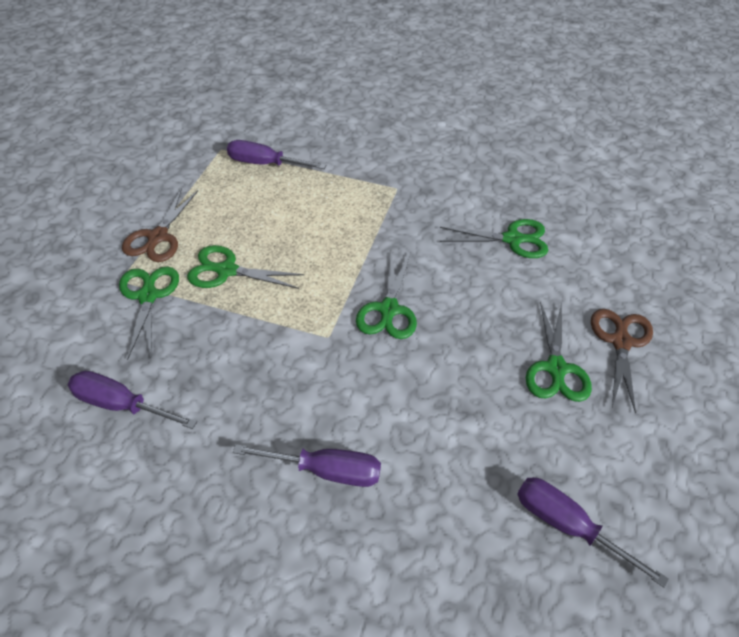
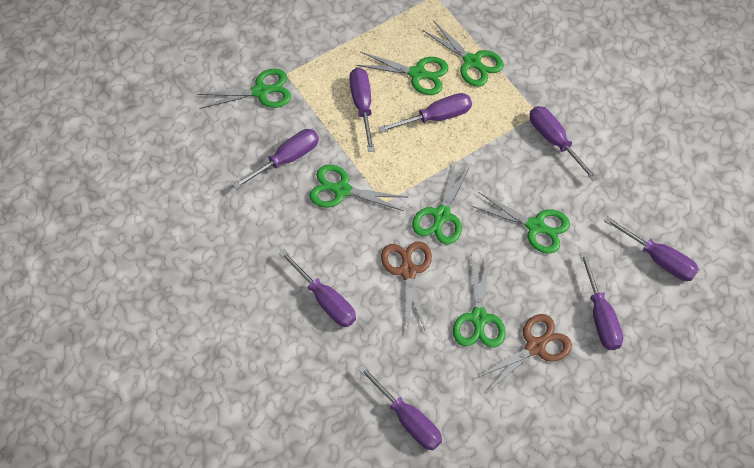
green scissors: [119,267,179,360] [187,245,304,289] [356,251,417,339] [440,219,548,258] [526,301,592,402] = 5 -> [197,68,291,109] [309,165,407,211] [356,52,449,95] [412,160,472,244] [422,20,504,87] [453,256,506,348] [471,192,570,254] = 7
purple screwdriver: [68,371,197,429] [227,140,326,169] [233,444,381,487] [517,477,669,588] = 4 -> [233,129,319,190] [279,250,356,327] [349,68,375,152] [358,365,442,450] [379,93,472,133] [530,106,598,181] [580,252,623,350] [604,216,699,281] = 8

